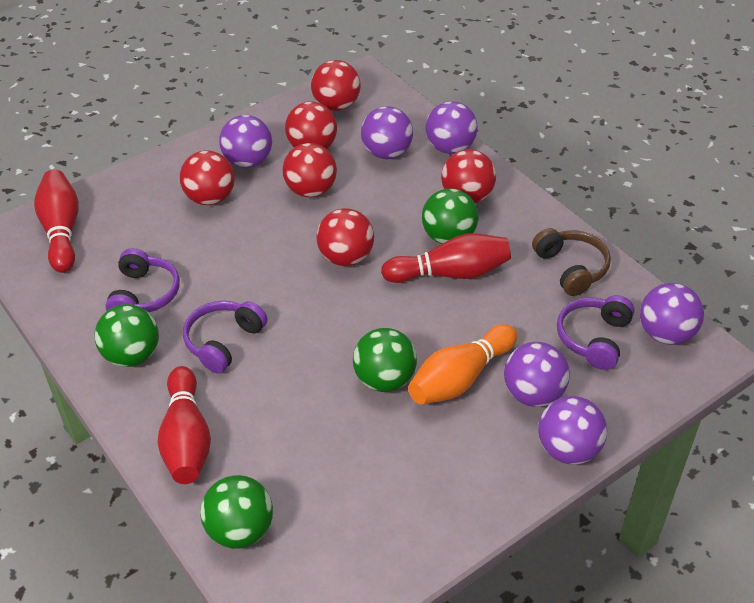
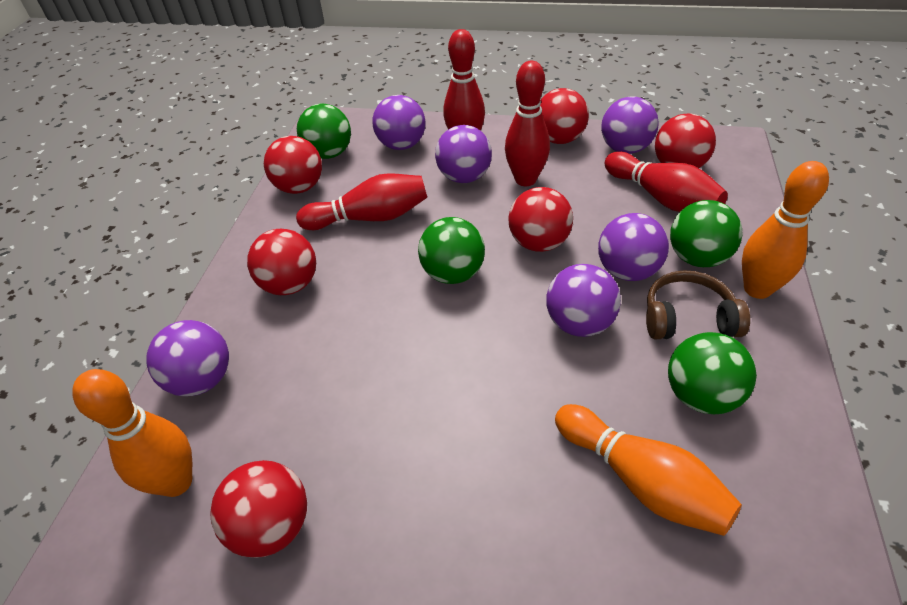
orange bowling pin: [408,324,517,405] = 1 -> [72,369,192,497] [555,404,742,536] [742,161,829,299] = 3
purple headphones: [105,248,180,312] [183,301,267,373] [557,295,635,370] = 3 -> none = 0
red bowling pin: [34,170,79,273] [158,366,211,484] [381,233,511,283] = 3 -> [296,173,427,230] [443,29,485,131] [505,61,550,186] [605,151,728,212] = 4

